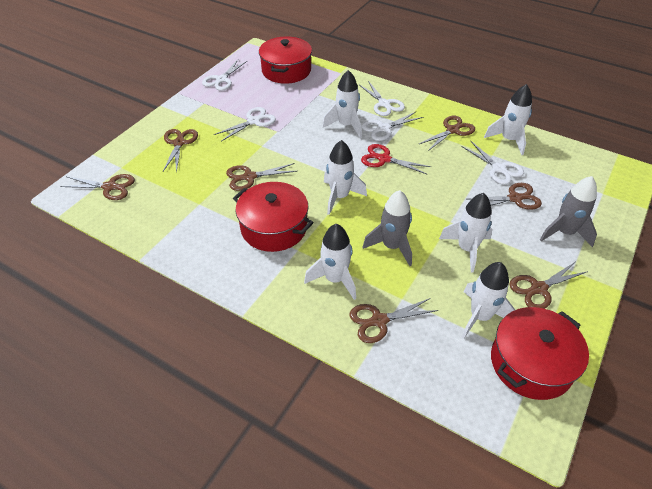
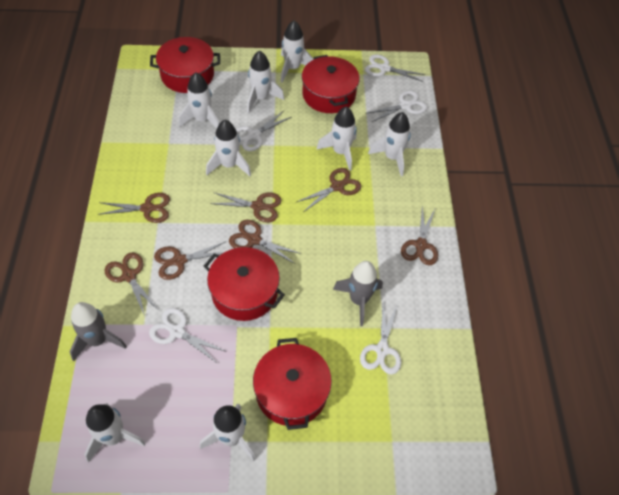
red pot: [233,182,314,252] [259,36,312,84] [491,307,589,400] = 3 -> [150,37,220,93] [204,247,285,321] [253,338,332,430] [302,55,360,113] = 4
red scissors: [361,144,431,174] = 1 -> none = 0
white rocket: [304,224,356,300] [323,70,362,138] [324,140,367,215] [439,193,493,273] [462,262,515,339] [484,84,532,155] = 6 -> [84,403,146,463] [179,72,220,129] [200,404,256,461] [206,120,251,176] [247,50,284,113] [281,20,314,83] [316,106,357,171] [368,112,411,176] = 8

